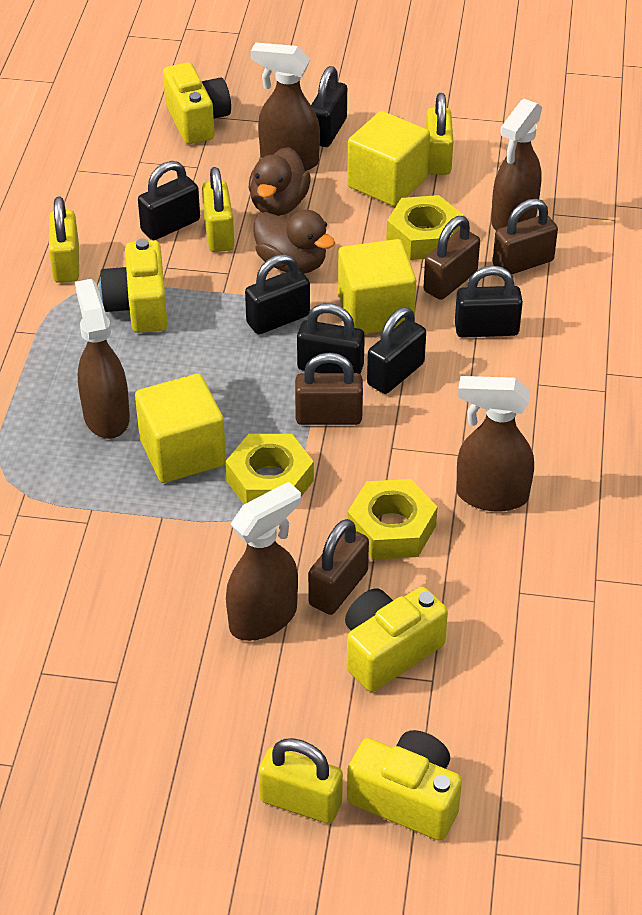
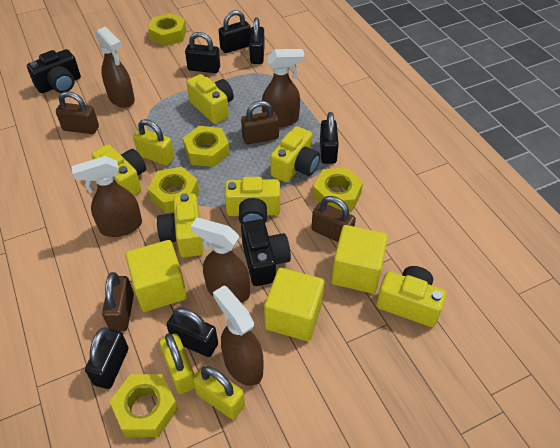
black camera: none = 0 -> [27,49,81,93] [241,219,291,286] = 2
brown duck: [249,147,310,216] [253,210,335,274] = 2 -> none = 0
yellow camera: [100,239,168,333] [163,63,231,144] [345,587,448,692] [347,730,462,841] = 4 -> [91,144,146,195] [157,193,203,257] [187,74,234,124] [224,177,280,224] [270,126,320,183] [376,266,446,327] = 6
yellow nut: [225,434,314,504] [347,479,438,560] [386,195,463,260] = 3 -> [110,374,178,437] [148,13,187,46] [148,167,199,213] [183,126,230,167] [313,168,363,211] = 5
yellow padlock: [49,197,79,283] [202,167,234,252] [259,738,343,824] [426,93,453,175] = 4 -> [133,119,174,166] [159,333,195,394] [193,365,245,420] = 3

